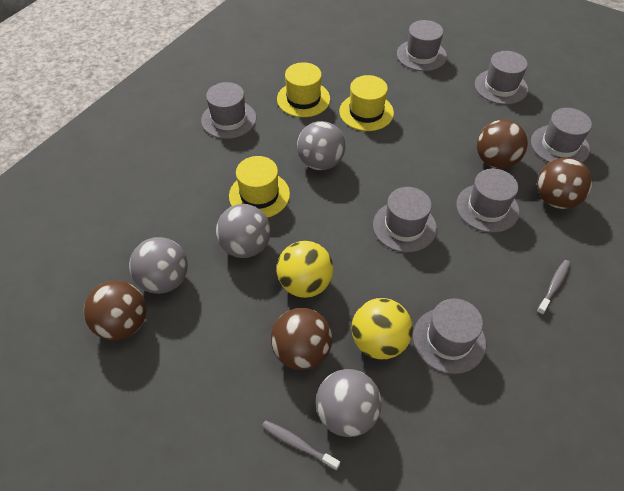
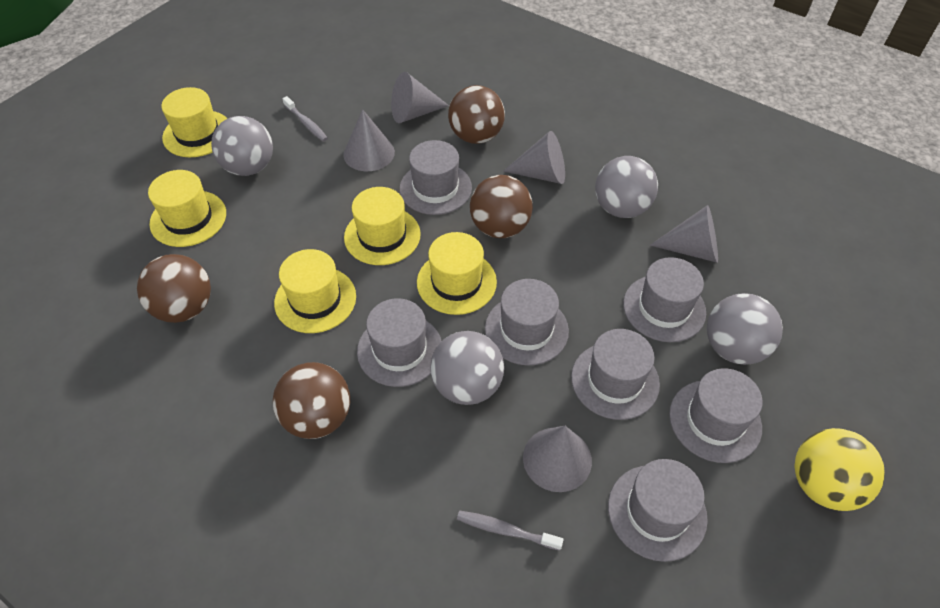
grey cone: none = 0 -> [343,109,395,171] [391,72,449,123] [503,131,565,184] [523,426,592,492] [650,205,718,263] = 5
yellow ball: [277,241,333,298] [351,298,413,359] = 2 -> [794,428,885,511] = 1
yellow hat: [229,156,290,218] [277,62,330,117] [339,75,394,131] = 3 -> [148,170,226,247] [161,87,228,157] [274,249,356,333] [344,187,421,265] [417,232,497,315] = 5

